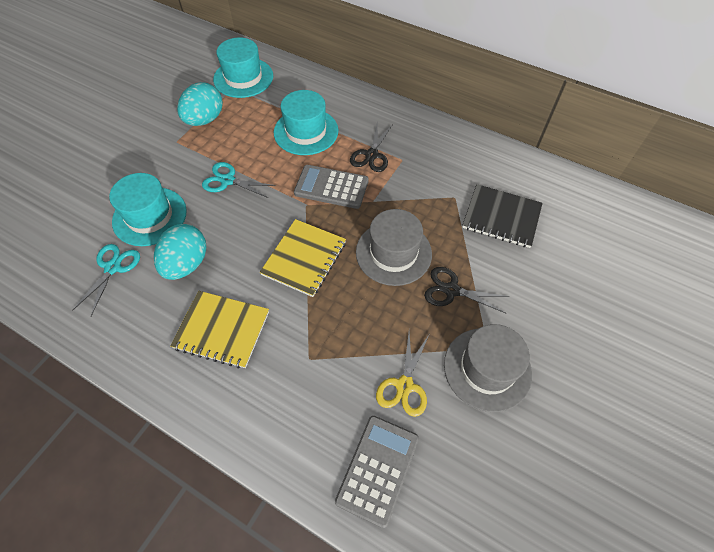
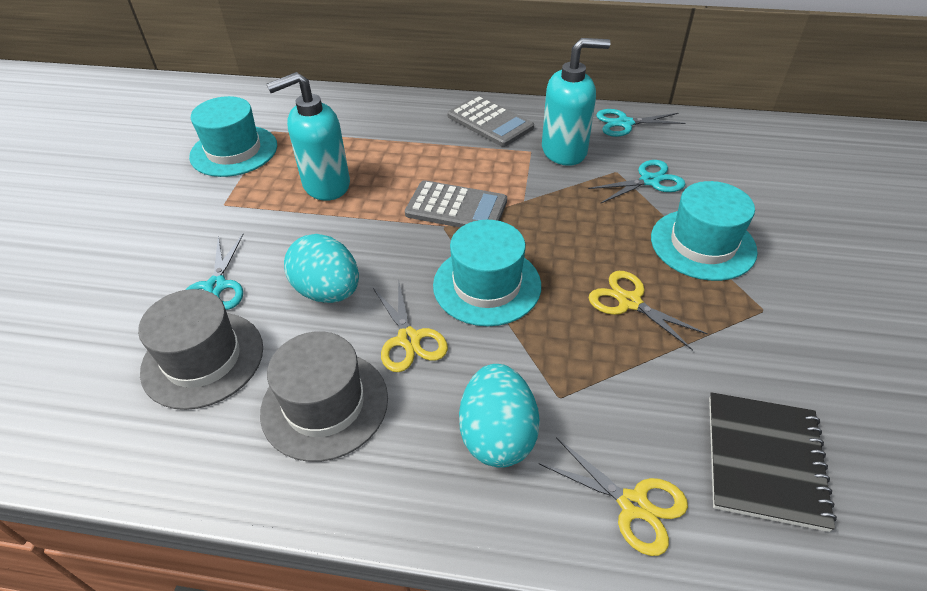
black scissors: [350,124,393,172] [424,267,509,313] = 2 -> none = 0
turquoise scissors: [72,244,140,316] [202,162,276,198] = 2 -> [185,234,243,310] [588,160,686,204] [596,109,685,137] = 3
turquoise soap dispenser: none = 0 -> [266,72,350,201] [542,38,610,166] = 2
yellow notebook: [170,291,269,368] [260,219,346,297] = 2 -> none = 0
yellow scissors: [376,332,429,417] = 1 -> [373,279,448,372] [538,437,688,556] [589,271,708,351] = 3

